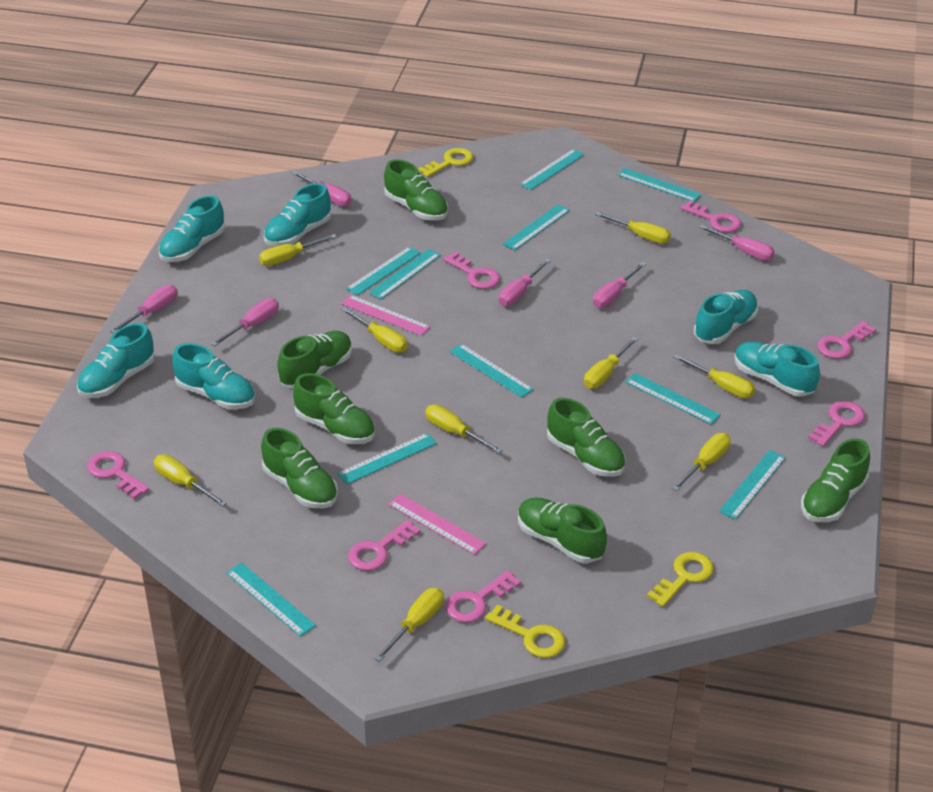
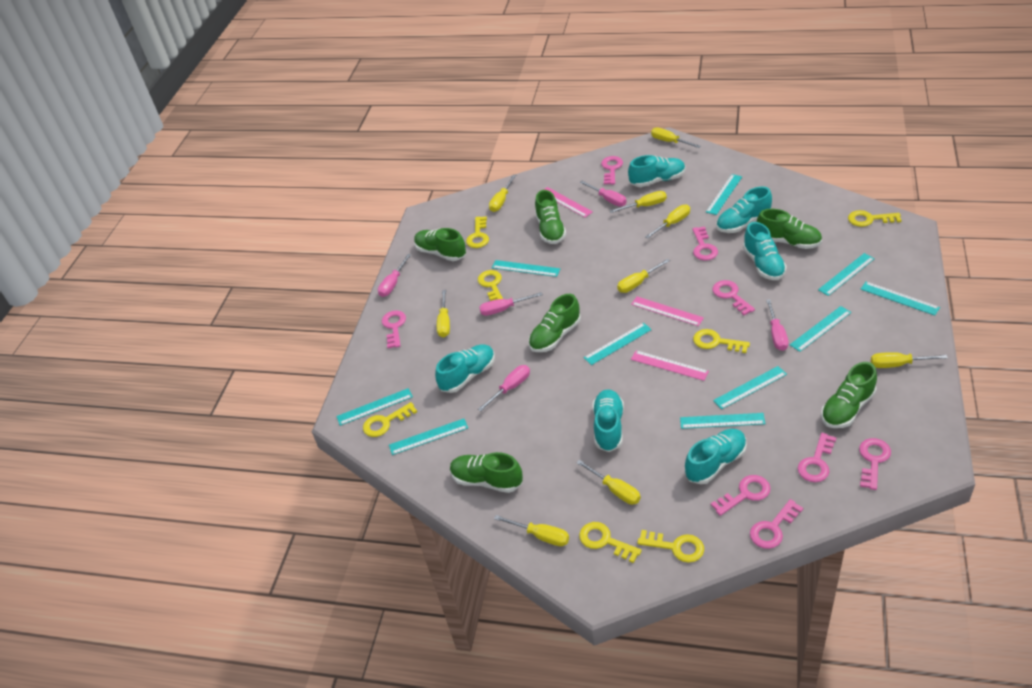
green shoe: [261,428,338,508] [277,331,352,388] [293,373,375,444] [384,159,448,220] [518,498,607,563] [547,398,626,477] [801,438,870,522] = 7 -> [414,228,466,261] [450,452,523,493] [529,294,581,352] [535,190,566,244] [757,209,822,249] [821,362,877,428] = 6
pink key: [87,451,149,499] [348,520,421,571] [443,252,500,289] [445,570,521,623] [681,200,741,232] [808,401,865,447] [817,321,876,359] = 7 -> [382,310,406,348] [601,156,623,185] [692,226,718,261] [711,475,770,516] [713,280,755,315] [750,499,803,549] [798,433,837,482] [859,438,891,490] = 8
pink ruler: [341,295,430,336] [388,494,486,555] = 2 -> [544,187,593,217] [631,297,704,326] [631,350,709,381] = 3
pink screwdriver: [110,285,178,334] [211,298,279,346] [292,171,352,207] [499,259,551,306] [593,262,646,308] [699,225,775,261] = 6 -> [378,254,411,297] [478,365,530,411] [479,292,543,316] [580,181,627,206] [766,299,789,351] = 5
yellow key: [418,148,473,177] [485,604,565,658] [647,552,714,607] = 3 -> [363,402,417,437] [466,216,489,248] [478,270,503,301] [579,522,642,563] [637,530,704,563] [693,329,750,353] [848,210,902,227] = 7

